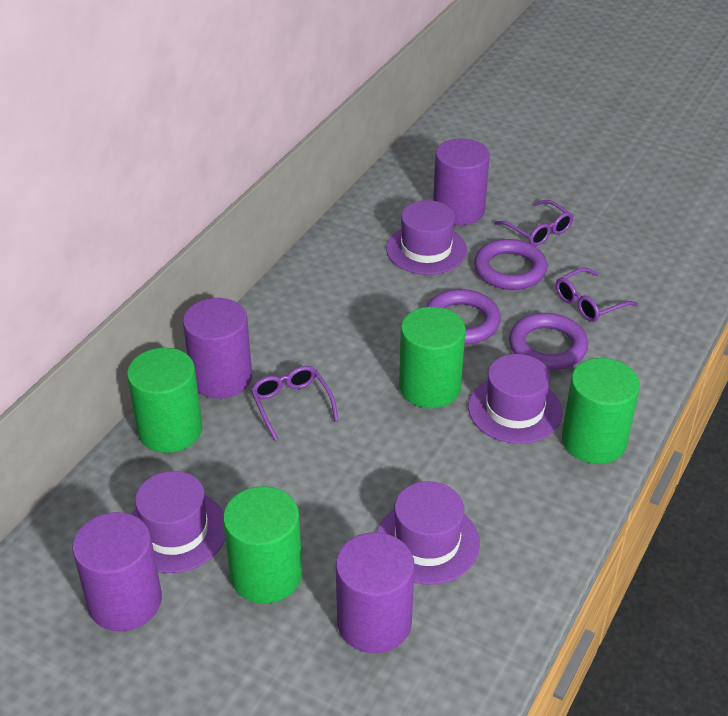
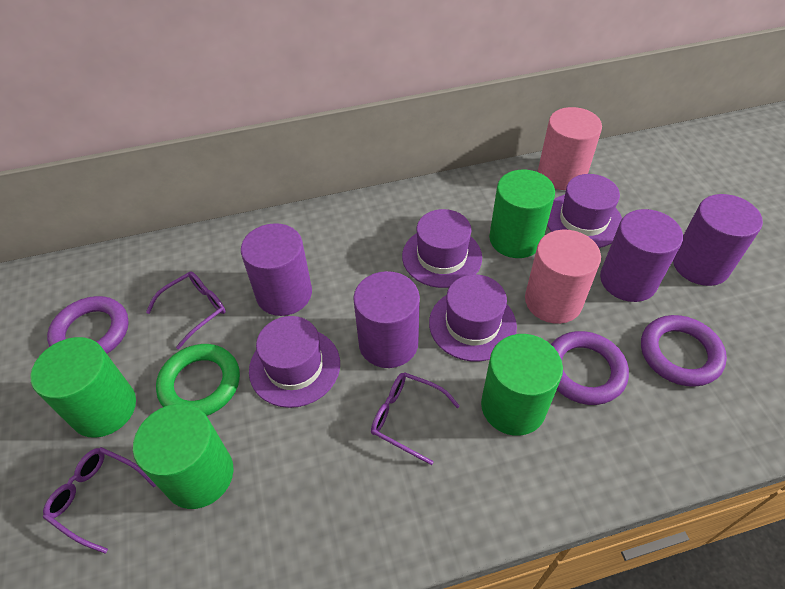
green ring: none = 0 -> [156,344,240,416] = 1
pink cylinder: none = 0 -> [525,230,601,324] [538,107,602,190] = 2

